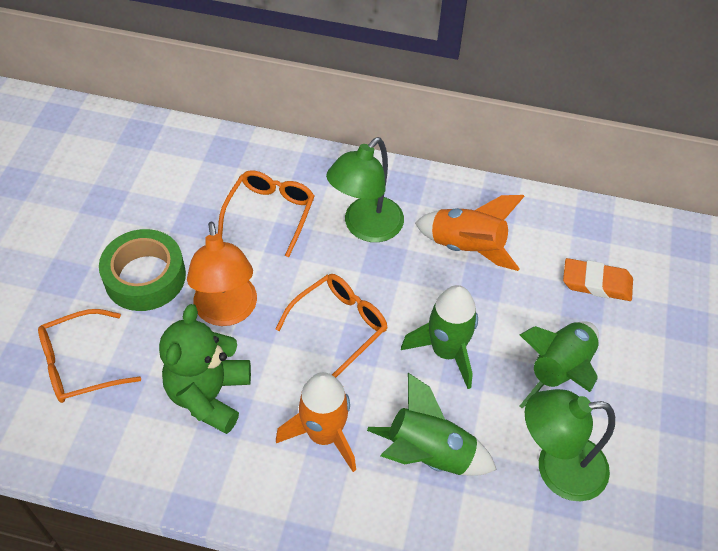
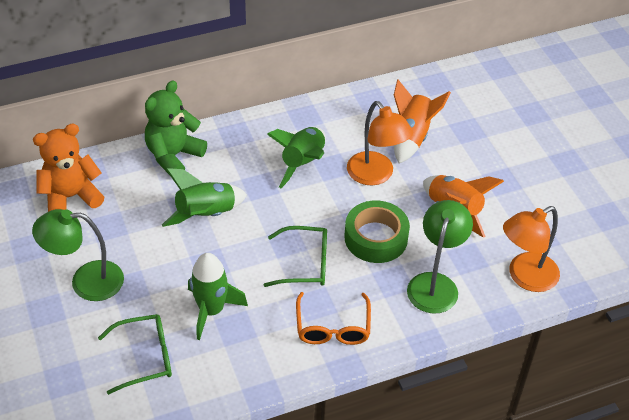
green glasses: none = 0 -> [98,314,172,395] [264,226,327,287] = 2
orange eraser: [563,258,633,301] = 1 -> none = 0
orange glasses: [38,309,141,403] [218,170,315,257] [276,274,388,378] = 3 -> [296,292,371,345] = 1
orange lamp: [187,222,257,326] = 1 -> [347,101,413,185] [503,206,560,292] = 2
orange teddy bear: none = 0 -> [33,124,104,212] = 1

